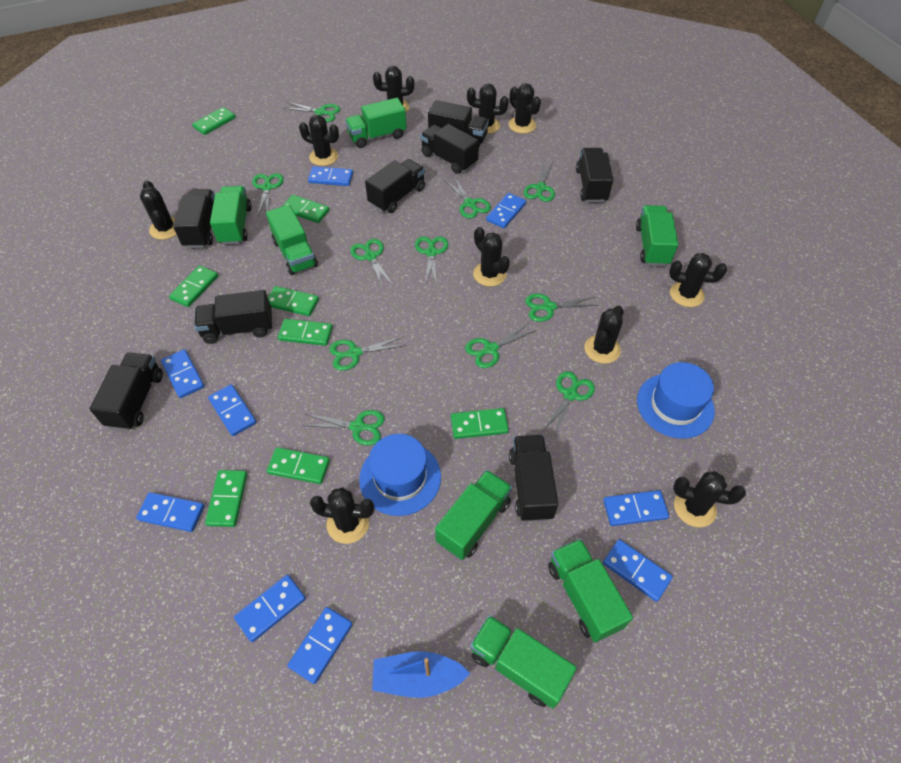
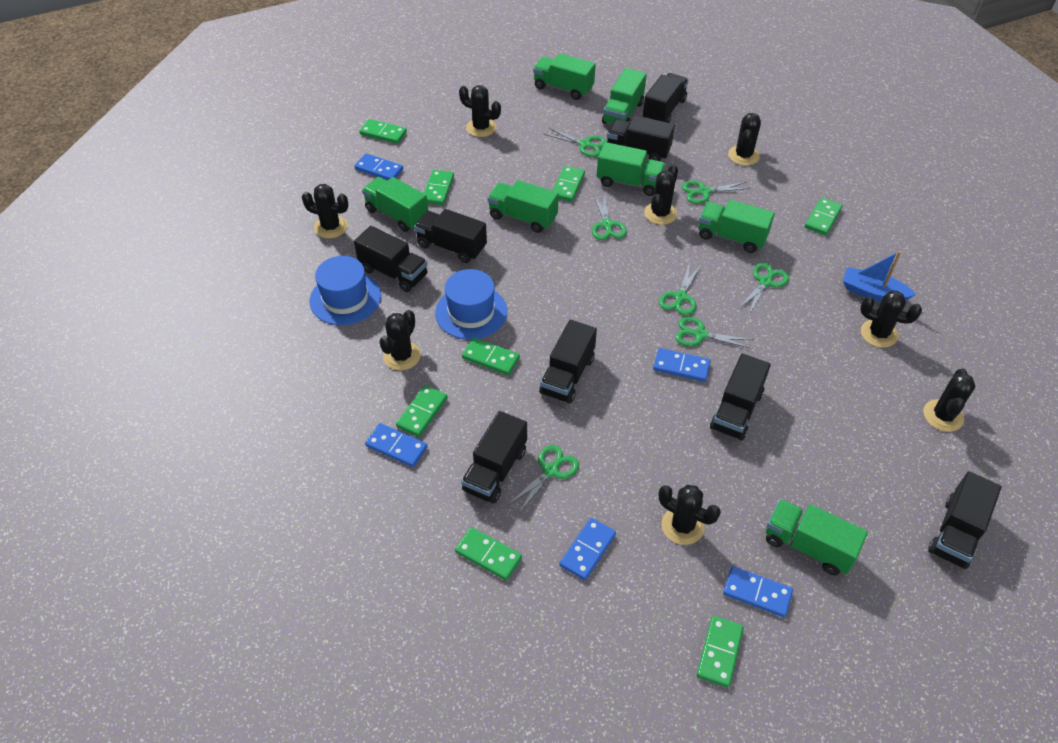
black cactus: [140,180,177,240] [299,115,339,166] [310,487,374,544] [373,66,414,112] [467,84,509,134] [473,227,510,286] [509,83,541,134] [584,306,624,364] [669,253,727,307] [673,471,746,527] = 10 -> [302,184,349,239] [379,310,421,370] [459,85,501,137] [644,165,678,225] [658,485,721,545] [728,113,761,166] [860,291,922,348] [923,369,975,432] = 8
blue domino: [136,492,204,532] [161,349,204,398] [208,384,256,436] [234,575,306,642] [287,607,353,684] [308,166,353,186] [486,193,526,228] [603,490,669,526] [603,539,673,602] = 9 -> [354,153,403,180] [365,423,428,467] [559,518,616,580] [653,348,711,382] [723,566,793,617] = 5
green scissors: [252,173,284,216] [283,102,340,122] [302,410,385,446] [329,337,406,371] [350,239,394,288] [415,236,448,286] [445,176,491,219] [465,323,536,368] [523,160,555,202] [525,293,599,322] [542,371,595,437] = 11 -> [507,445,579,513] [544,127,607,157] [592,193,627,240] [659,262,701,316] [675,317,754,349] [682,181,751,204] [738,263,789,314] = 7

